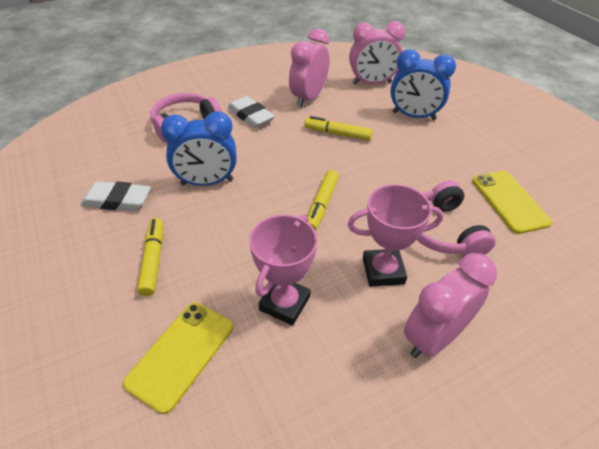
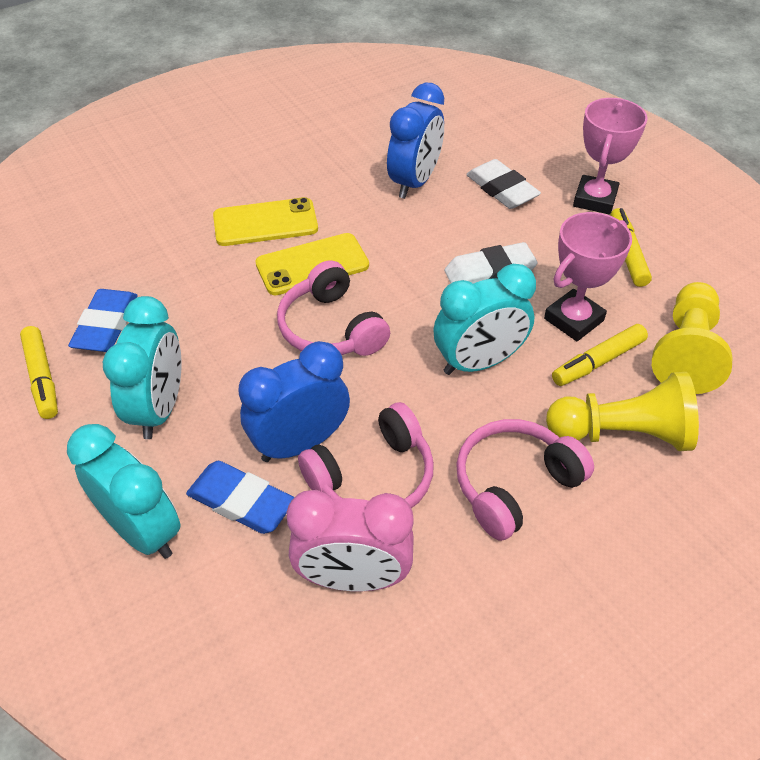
blue eraser: none = 0 -> [68,289,138,352] [186,461,294,534] = 2
pink clock: [289,29,330,107] [349,21,405,85] [404,253,497,358] = 3 -> [287,490,414,591] = 1
pink headphones: [150,93,222,142] [417,180,496,256] = 2 -> [277,260,390,356] [298,402,434,508] [456,419,594,541] = 3
turquoise clock: none = 0 -> [67,424,180,559] [103,296,182,439] [433,264,536,375] = 3
yellow pawn: none = 0 -> [546,372,699,451] [652,282,733,394] = 2

